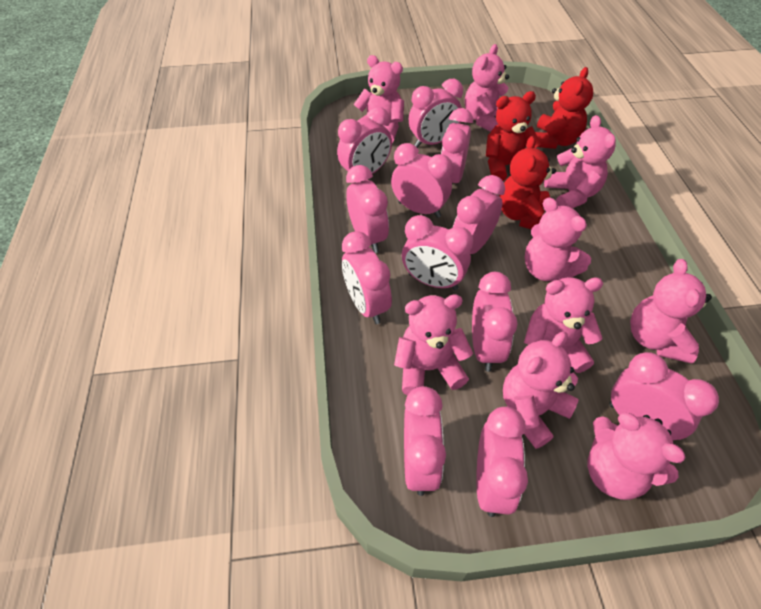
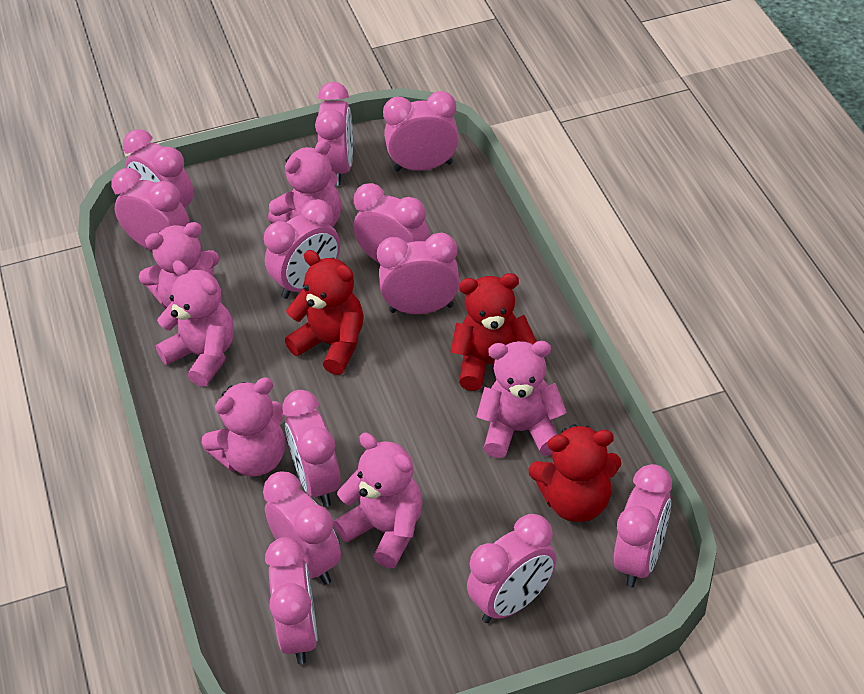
pink teddy bear: [353,55,404,143] [394,295,473,395] [465,44,509,132] [503,331,579,449] [524,277,603,373] [525,197,591,281] [544,115,616,208] [587,412,686,500] [630,259,712,364] = 9 -> [139,222,219,308] [156,260,234,387] [201,377,285,477] [268,139,341,227] [334,433,423,568] [476,341,567,458] = 6

